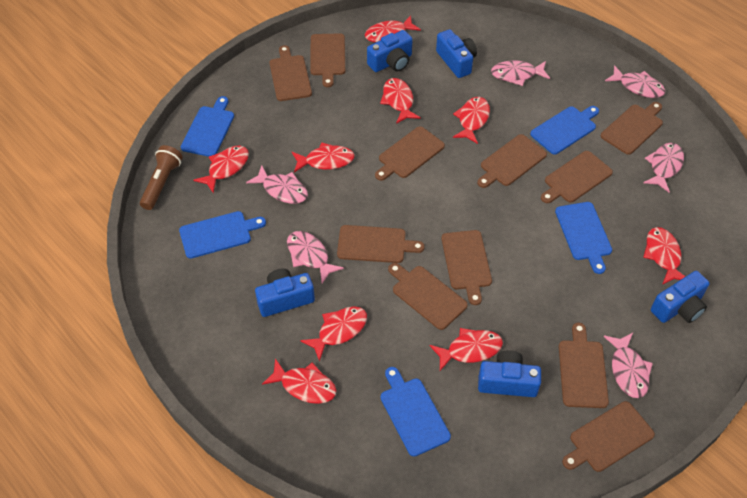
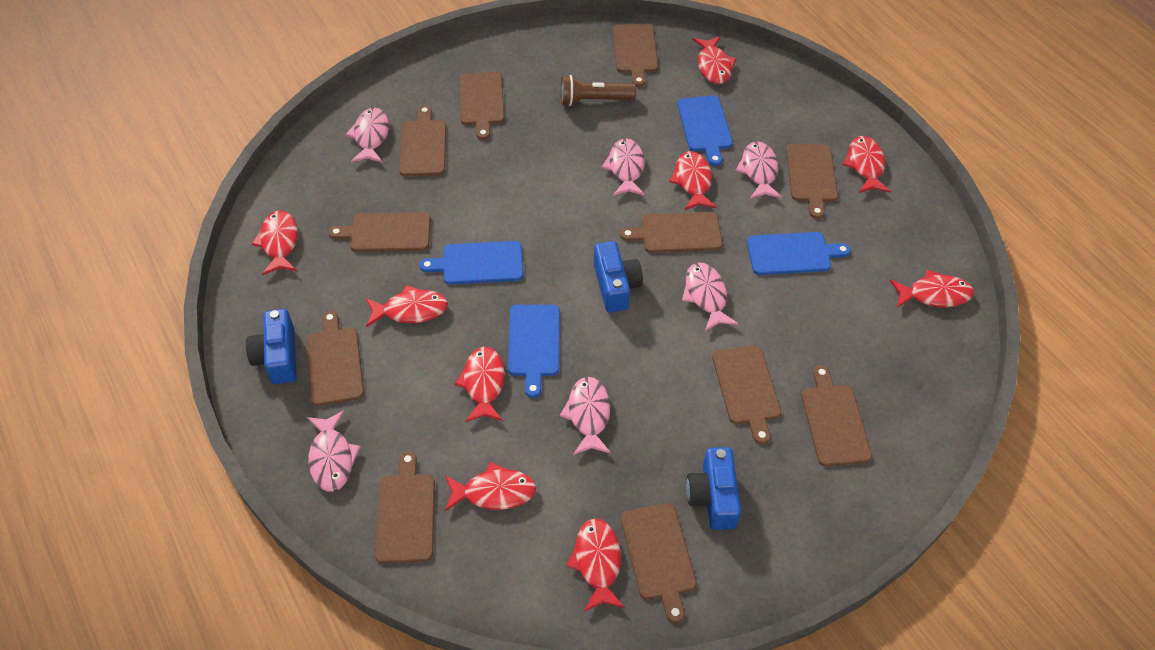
blue camera: [255,269,315,317] [367,30,413,72] [436,29,477,78] [478,350,541,397] [651,271,710,323] = 5 -> [246,309,296,384] [594,241,643,313] [686,447,741,530] = 3
blue cutting board: [179,211,266,259] [181,96,234,157] [381,367,451,457] [530,106,599,154] [555,202,612,274] = 5 -> [419,241,523,285] [508,305,560,398] [677,95,733,166] [747,232,851,275] = 4

